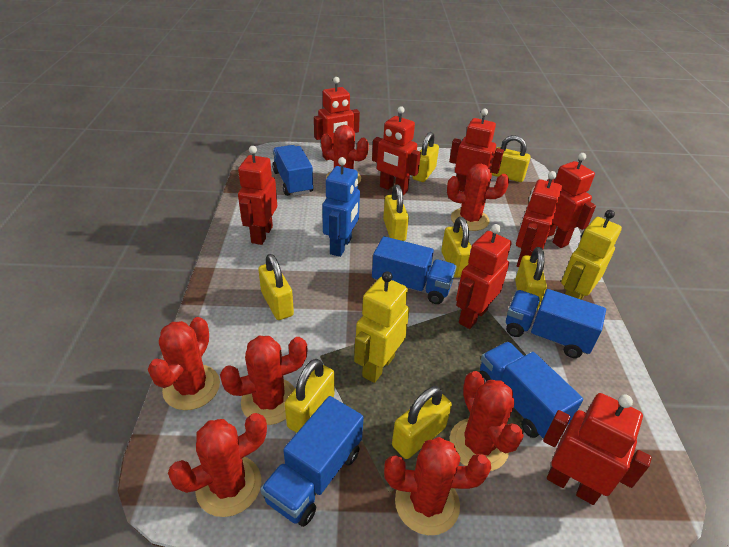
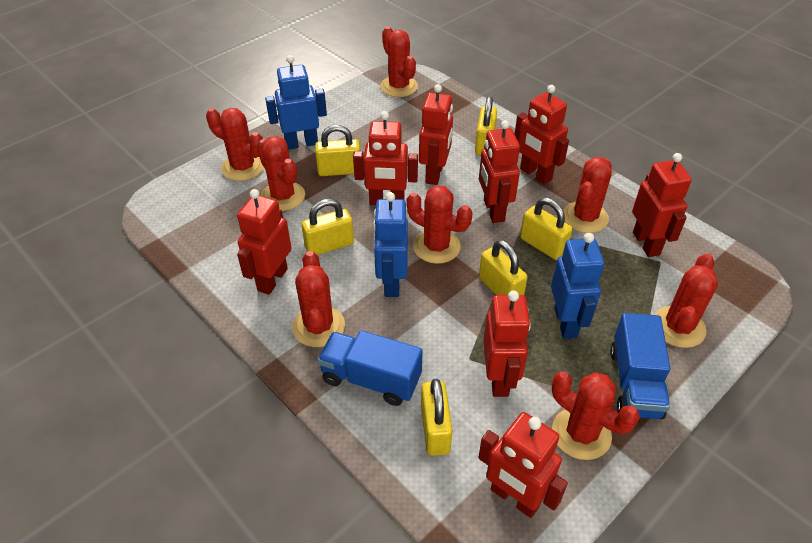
blue robot: [322,157,360,257] = 1 -> [265,55,327,150] [373,192,408,297] [551,233,604,339] = 3
blue truck: [260,396,364,527] [272,145,313,196] [372,236,456,304] [479,342,583,439] [506,289,606,358] = 5 -> [318,330,423,406] [610,313,670,419] = 2
red cactus: [148,317,220,410] [168,413,267,517] [220,336,307,425] [321,125,369,184] [384,437,491,535] [447,164,509,231] [450,371,524,471] = 7 -> [206,108,264,181] [257,136,305,211] [292,251,345,347] [380,27,418,97] [407,185,472,264] [552,371,640,460] [563,157,612,233] [654,254,718,348] = 8
yellow padlock: [258,254,294,320] [285,359,335,433] [383,184,409,241] [392,386,452,459] [413,132,439,182] [441,217,472,278] [492,135,531,182] [515,247,547,311] = 8 -> [301,199,354,255] [315,125,360,176] [421,379,453,456] [475,96,497,155] [479,240,528,295] [520,198,573,260] = 6
yellow robot: [354,271,409,383] [561,210,622,300] = 2 -> none = 0

